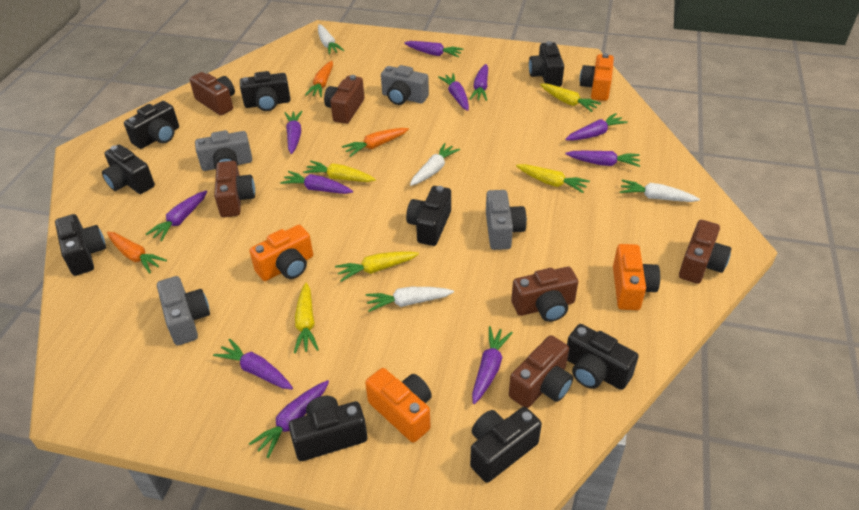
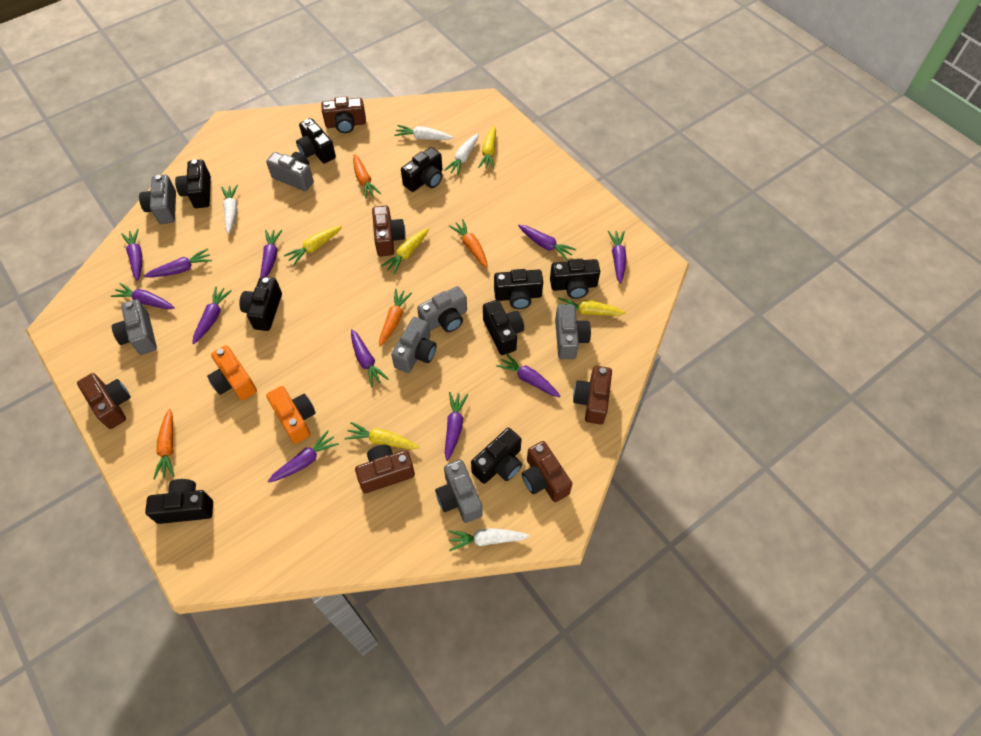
grey camera: [157,276,210,345] [195,130,252,171] [381,65,429,105] [486,190,527,250] = 4 -> [112,299,157,355] [139,175,176,224] [266,152,314,191] [391,317,436,373] [417,286,467,332] [435,460,483,523] [555,305,591,359] = 7
orange camera: [249,225,313,281] [365,368,432,443] [580,53,614,101] [613,244,660,310] = 4 -> [207,345,257,401] [266,386,316,444] = 2
orange carrot: [107,232,167,273] [305,61,333,97] [342,128,409,157] = 3 -> [153,409,174,479] [353,154,381,199] [379,289,412,346] [449,219,488,268] = 4

